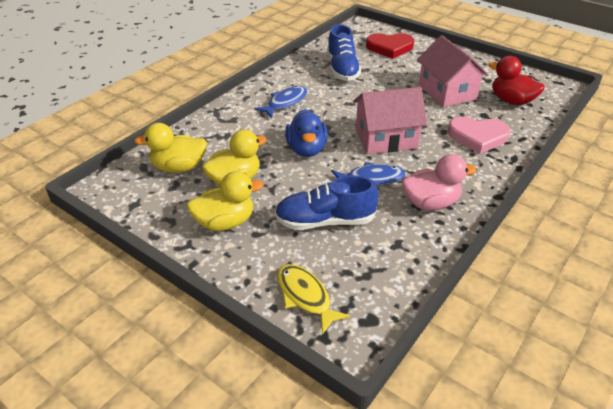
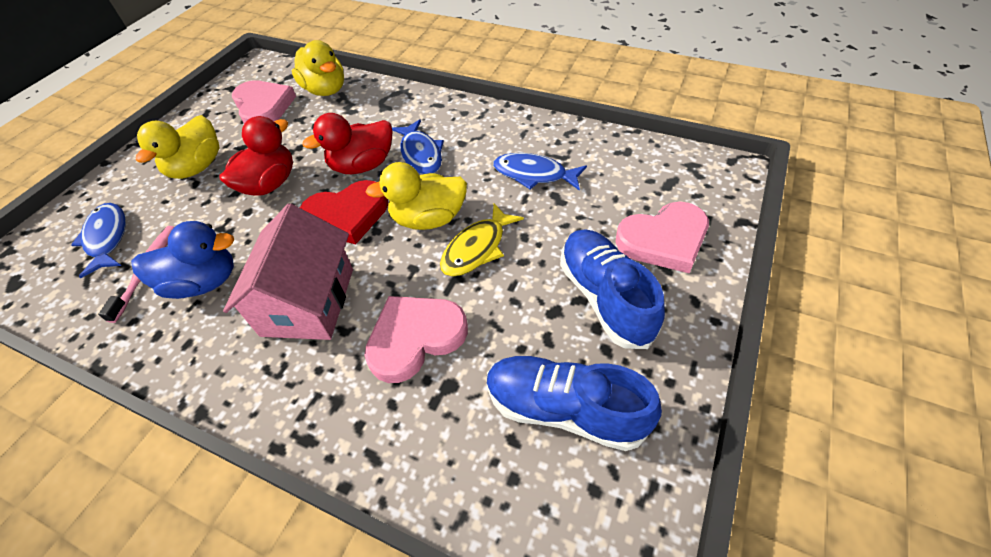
blue fish: [254,86,307,118] [331,162,405,186] = 2 -> [71,203,126,278] [392,119,444,174] [493,153,587,191] = 3
pink duck: [402,154,476,210] = 1 -> none = 0
pink heart: [448,116,511,154] = 1 -> [232,80,296,124] [365,296,468,383] [616,202,709,273] = 3
pink house: [353,87,427,154] [417,35,489,107] = 2 -> [223,203,353,340] = 1
pink toothbrush: none = 0 -> [98,226,174,323] = 1
red duck: [488,56,545,105] = 1 -> [219,116,293,196] [302,113,392,174] = 2

